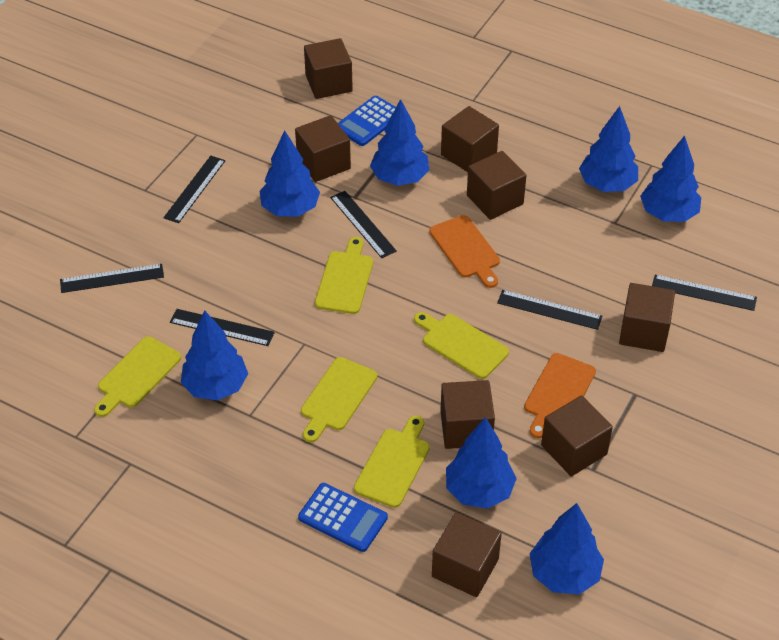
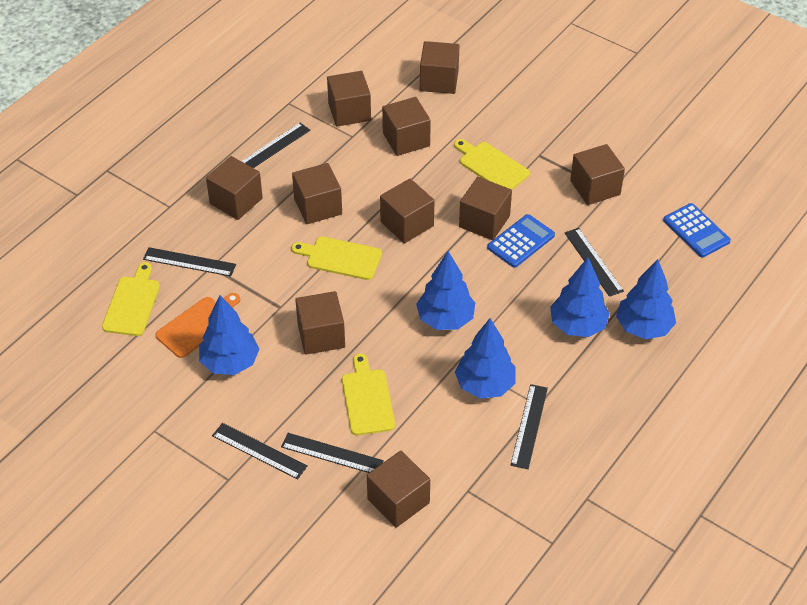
blue tree: [181,311,248,401] [259,131,320,217] [370,99,429,186] [446,417,517,509] [529,503,604,594] [579,106,638,192] [640,135,701,222] = 7 -> [199,295,259,375] [416,251,475,330] [455,318,516,399] [550,258,610,337] [616,259,676,339] = 5
brown cube: [295,115,351,182] [304,38,353,99] [432,512,502,597] [440,380,495,449] [441,106,499,172] [467,151,526,220] [541,395,613,477] [619,283,675,352] = 8 -> [206,156,263,220] [292,163,342,224] [295,291,345,355] [327,71,371,127] [367,451,430,528] [380,179,435,243] [382,97,431,156] [420,41,460,94] [459,177,512,240] [570,144,625,205] = 10
orange cutting board: [429,215,500,288] [524,353,596,438] = 2 -> [155,293,240,358] = 1
yellow cutting board: [94,336,181,417] [301,357,377,442] [315,237,373,314] [354,416,430,508] [414,312,509,379] = 5 -> [102,262,160,336] [291,236,382,280] [342,354,395,435] [454,139,530,190] = 4

